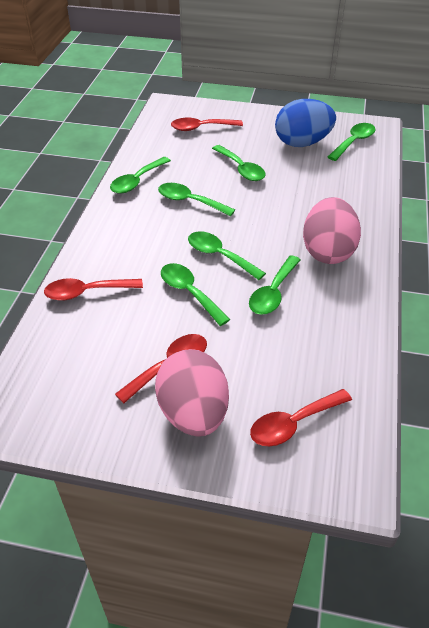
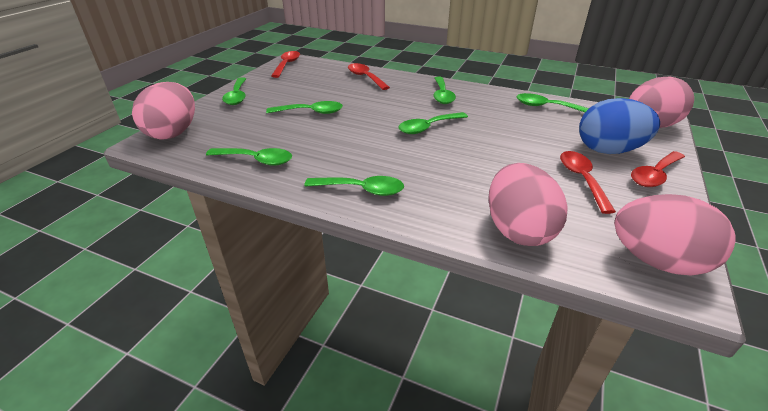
pink egg: [155,349,229,437] [303,197,361,264] = 2 -> [132,82,195,139] [488,163,568,246] [614,194,736,276] [629,77,694,128] = 4

